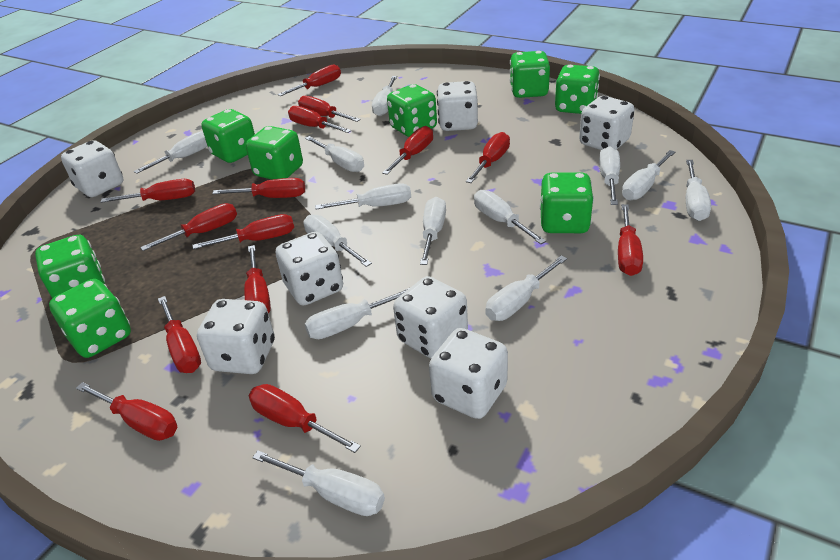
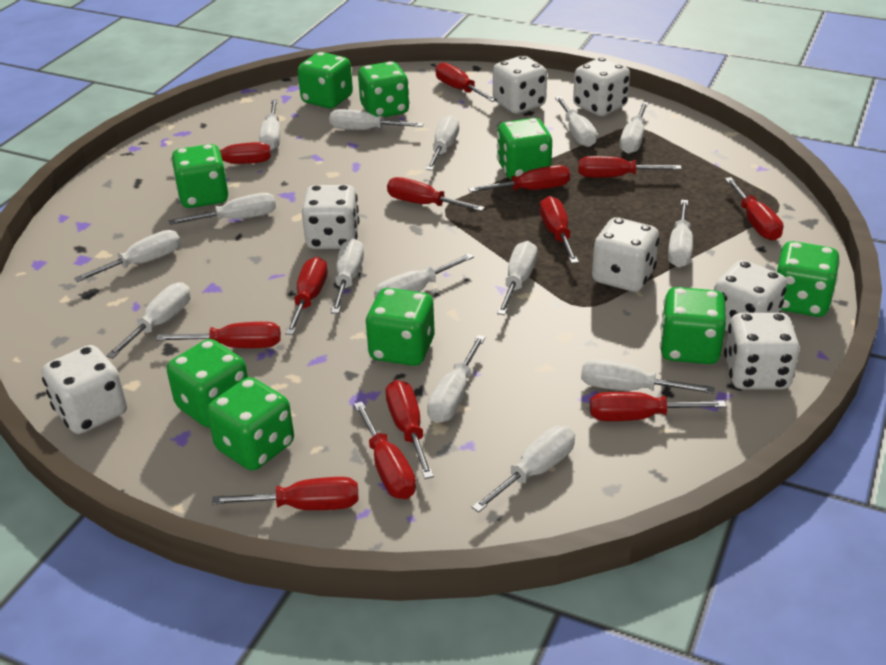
green dice: [35,235,105,299] [49,279,131,358] [202,109,255,163] [246,126,303,180] [387,84,437,137] [510,51,550,98] [540,172,594,233] [555,65,600,114] = 8 -> [167,339,248,428] [171,144,228,208] [207,377,294,470] [298,52,353,108] [358,61,410,117] [365,288,435,366] [497,118,552,180] [660,287,726,364] [776,241,840,317] = 9
red screwdriver: [76,382,177,441] [101,179,195,203] [140,203,237,251] [158,296,201,373] [192,214,294,249] [212,178,305,198] [244,245,271,313] [249,384,361,453] [277,64,341,96] [288,106,351,133] [298,96,361,122] [382,126,433,175] [466,132,510,183] [618,204,643,276] = 14 -> [156,322,281,348] [170,142,271,164] [212,477,358,510] [285,257,328,335] [354,401,416,499] [386,380,434,479] [387,177,485,211] [436,62,497,102] [468,165,570,192] [540,196,579,264] [578,156,682,178] [590,392,726,421] [725,177,783,241] = 13
white screwdriver: [134,131,207,174] [252,450,385,516] [304,214,372,267] [305,136,364,172] [305,288,409,339] [315,183,411,209] [372,76,397,116] [420,197,446,265] [474,190,546,244] [485,255,567,321] [599,146,620,205] [622,150,675,200] [686,160,711,221] = 13 -> [74,230,181,282] [106,282,191,359] [169,193,276,225] [259,99,280,151] [329,109,424,130] [331,238,364,314] [374,253,474,298] [426,115,459,171] [427,335,486,423] [472,426,575,513] [497,241,537,315] [555,96,597,147] [581,359,715,394] [620,102,649,154] [668,200,693,268] = 15

